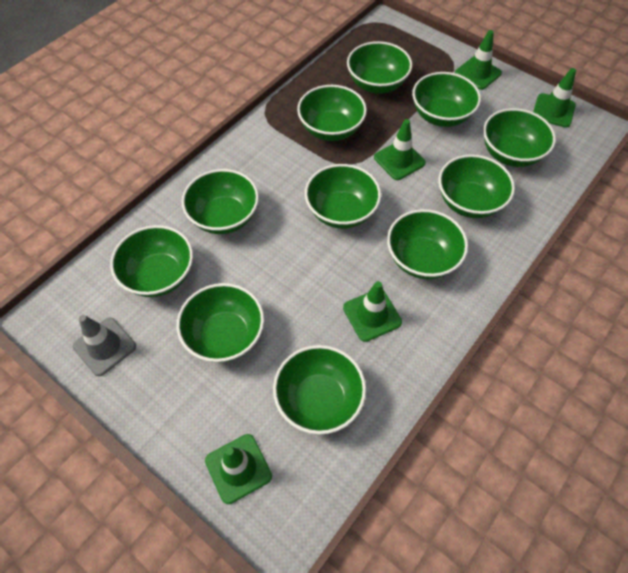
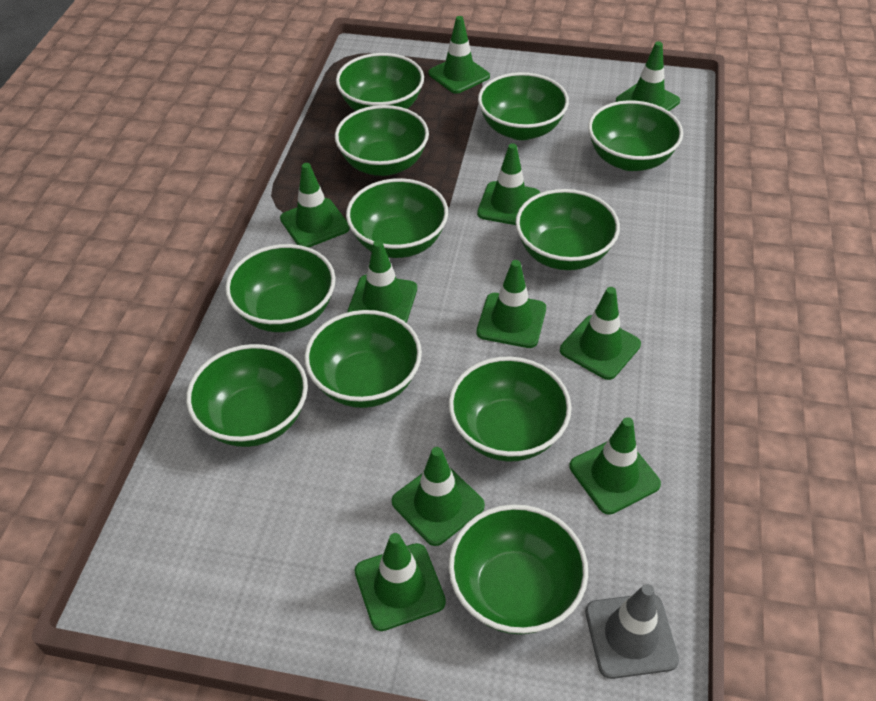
green traffic cone: [205,434,272,504] [343,281,402,342] [374,119,426,180] [455,30,502,90] [533,68,576,128] = 5 -> [280,163,350,248] [347,240,417,323] [355,533,446,631] [392,447,485,546] [429,16,490,94] [476,260,546,348] [477,143,540,225] [560,287,641,380] [569,417,661,515] [616,41,680,111] = 10

